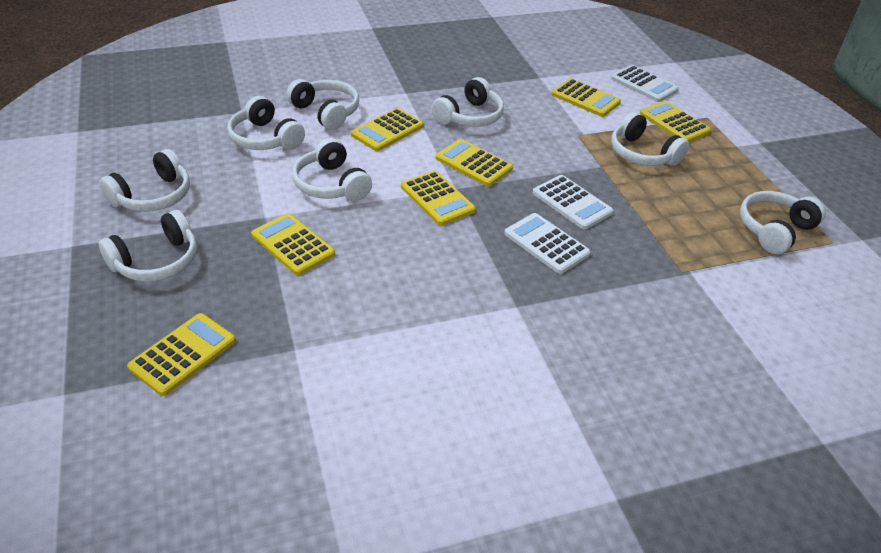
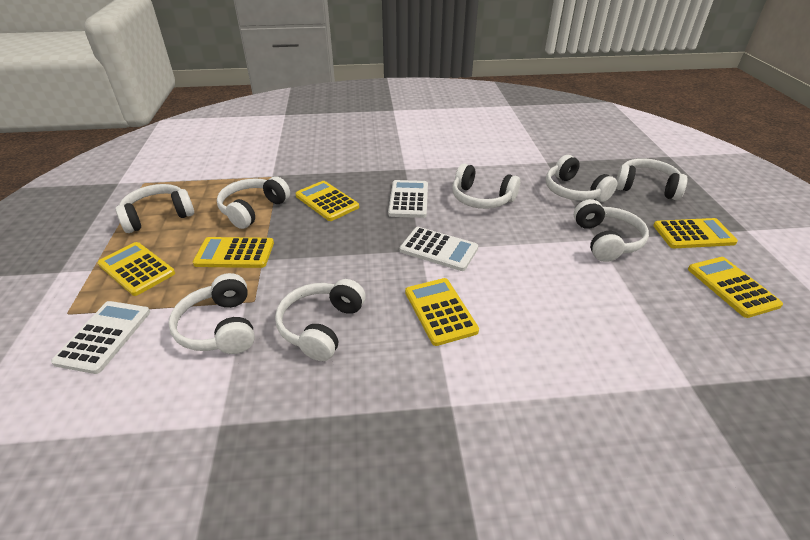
yellow calculator: [127,313,236,396] [251,213,335,275] [351,108,424,151] [401,171,476,226] [435,139,513,186] [551,78,621,117] [640,101,711,142] = 7 -> [97,242,175,296] [193,237,274,268] [295,181,359,221] [405,278,479,346] [653,218,738,248] [688,257,783,318] = 6

